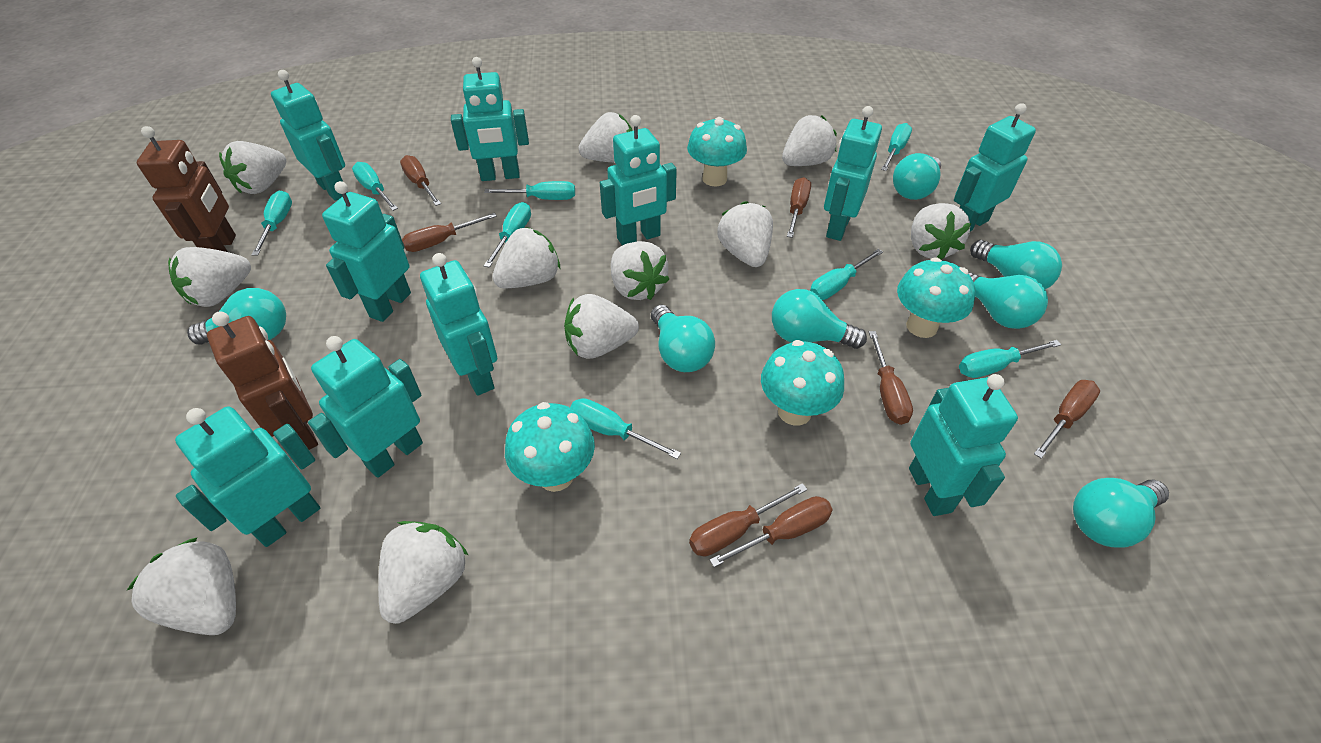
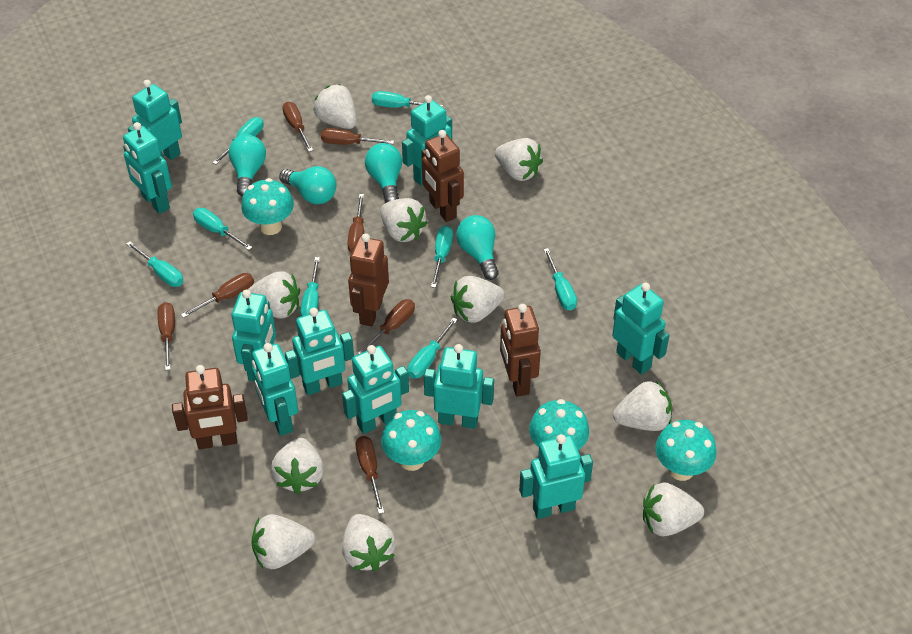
brown robot: [137,126,236,252] [207,312,318,450] = 2 -> [172,365,248,449] [348,233,389,327] [421,130,464,222] [500,304,541,397] = 4
turquoise light bulb: [187,288,286,345] [651,305,715,372] [772,289,867,349] [893,153,941,200] [968,273,1048,329] [970,240,1062,289] [1073,478,1169,548] = 7 -> [228,134,266,197] [279,166,337,204] [365,143,402,203] [456,215,499,280] = 4
white strawberry: [127,538,236,635] [168,247,251,307] [219,141,286,194] [378,521,469,624] [492,227,560,288] [564,294,639,359] [578,112,633,162] [611,241,670,300] [718,201,773,267] [782,115,837,166] [911,203,971,260] = 11 -> [248,271,300,318] [251,514,315,569] [271,438,324,494] [313,84,357,129] [342,514,395,571] [380,198,428,242] [451,276,504,323] [495,138,543,181] [613,381,672,431] [643,482,704,536] = 10

